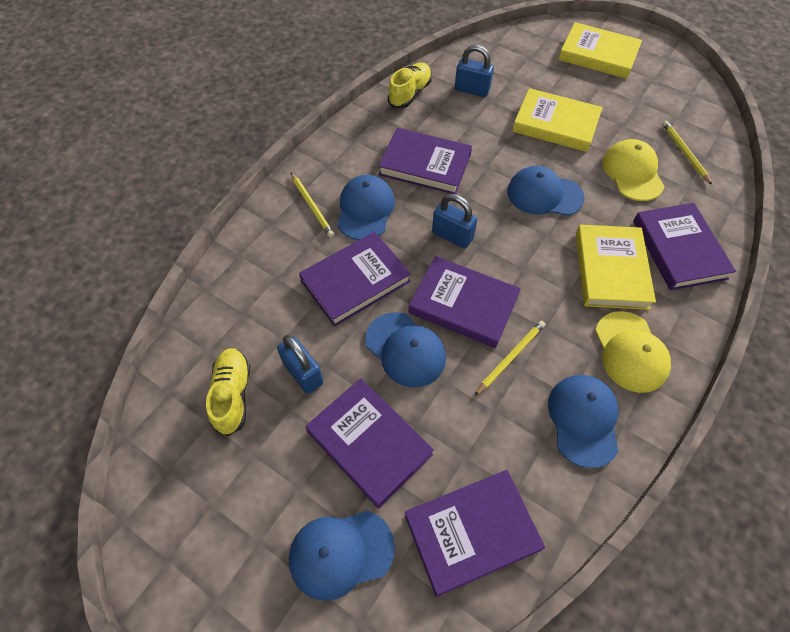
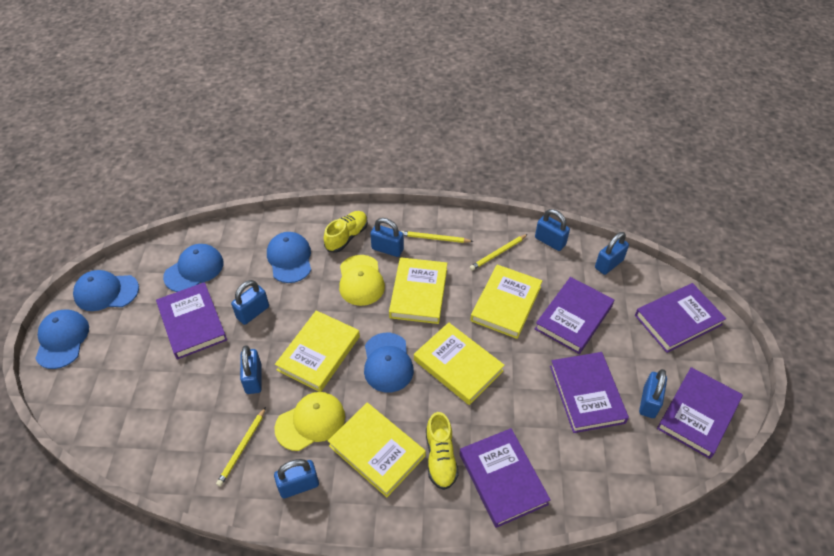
blue padlock: [277,335,323,394] [432,194,477,248] [455,45,494,97] = 3 -> [231,280,269,325] [240,345,262,394] [274,459,319,499] [370,218,404,257] [535,209,570,251] [595,232,629,275] [639,369,667,418] = 7
yellow book: [512,88,603,152] [558,22,642,79] [576,225,656,310] = 3 -> [275,310,360,392] [328,403,426,497] [389,257,447,324] [414,322,505,405] [471,265,542,339] = 5

